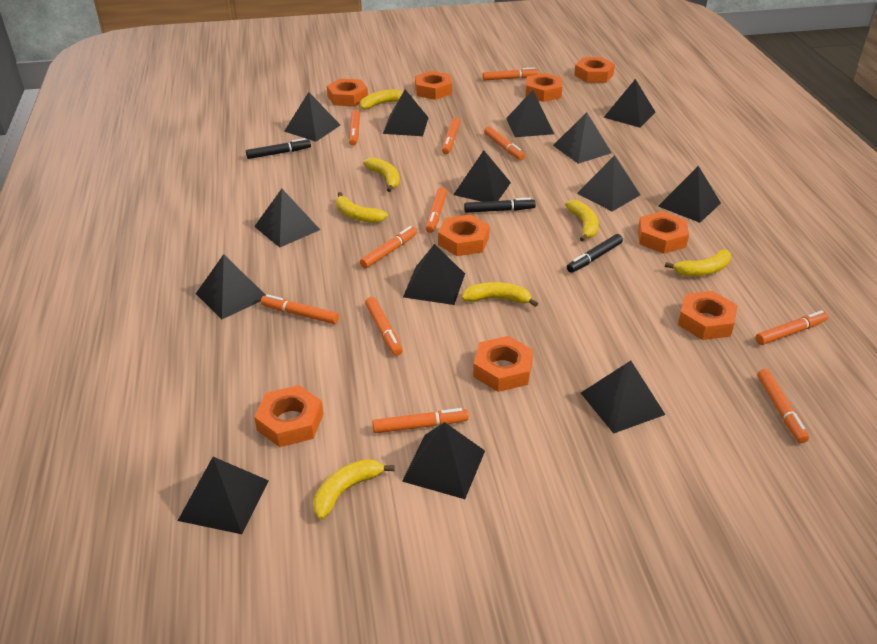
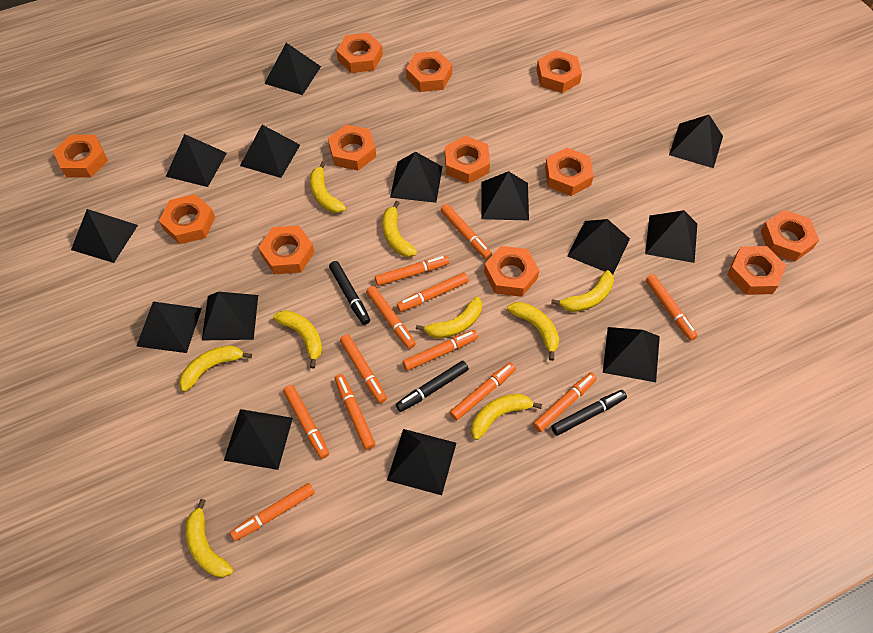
orange marker: [261,294,339,324] [349,110,360,146] [360,226,417,268] [365,297,402,356] [372,408,469,433] [426,187,447,233] [442,118,460,154] [482,67,538,81] [484,126,525,160] [755,310,828,345] [757,369,809,443] = 11 -> [230,483,315,541] [283,385,329,459] [335,374,375,450] [340,334,387,403] [366,286,416,349] [375,256,449,286] [397,272,469,312] [403,330,478,371] [441,204,492,259] [450,362,516,421] [533,372,597,432] [646,274,698,341] = 12
orange nut: [254,385,323,447] [327,79,368,107] [415,71,452,100] [438,214,490,256] [473,336,533,392] [526,73,562,102] [574,57,615,83] [638,211,689,254] [678,291,738,340] = 9 -> [53,135,108,178] [159,194,215,244] [258,225,315,274] [328,125,376,171] [336,33,383,73] [406,51,452,92] [445,136,490,184] [484,246,539,297] [536,50,582,93] [545,148,594,196] [727,246,786,295] [760,210,819,262] = 12
yellow banana: [313,459,395,520] [336,192,388,223] [360,89,412,110] [363,157,400,192] [462,282,538,307] [565,200,599,242] [665,249,731,276] = 7 -> [179,345,252,392] [185,499,234,577] [273,310,322,368] [310,161,346,213] [382,201,417,257] [416,297,482,338] [471,394,542,440] [507,302,559,361] [551,270,614,312] = 9

